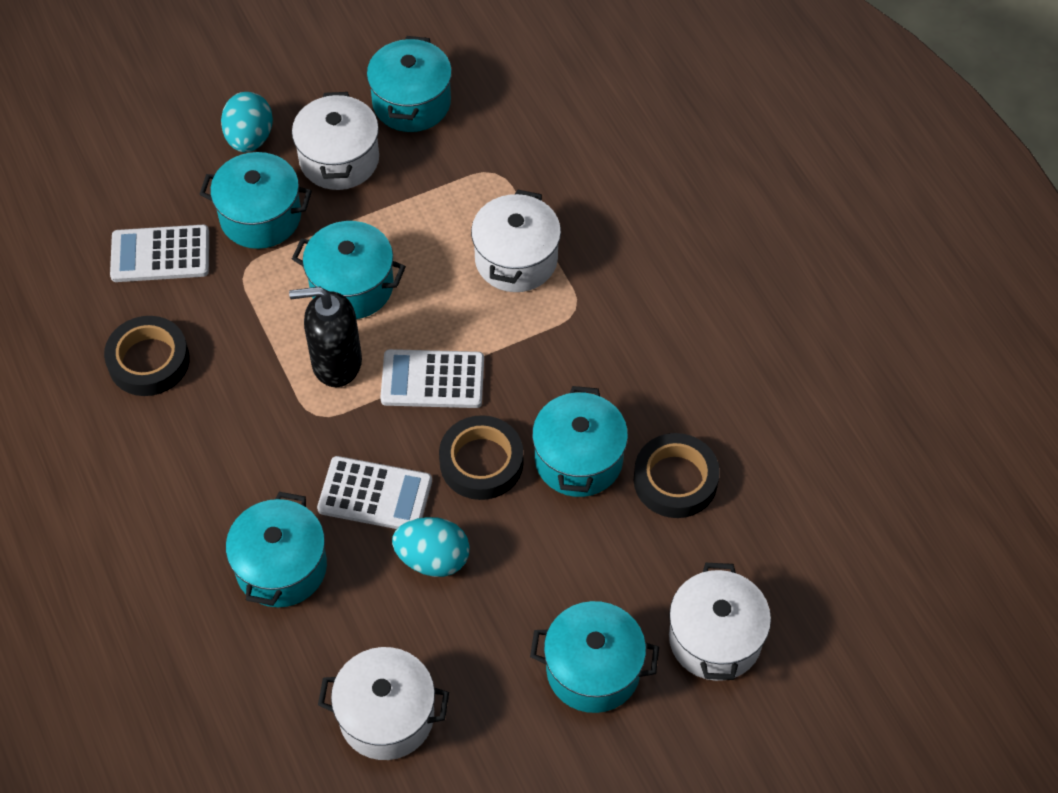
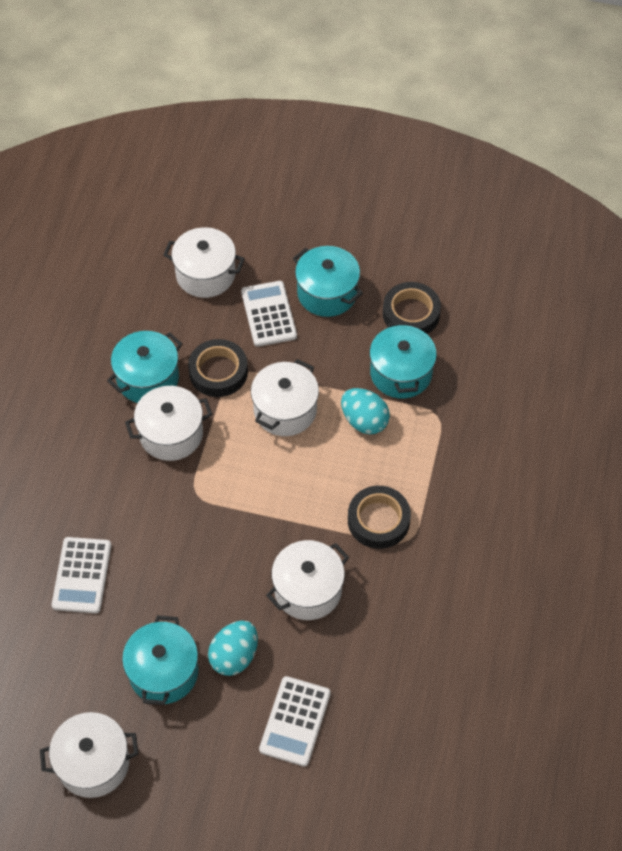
black soap dispenser: [289,287,362,387] = 1 -> none = 0
turquoise pot: [199,152,312,249] [226,492,327,607] [292,221,406,319] [367,36,452,132] [530,601,659,713] [532,386,628,497] = 6 -> [107,331,182,403] [122,615,198,705] [293,246,363,317] [370,321,437,398] = 4
white pot: [292,92,379,190] [318,647,449,760] [471,189,561,292] [669,563,771,681] = 4 -> [40,712,138,798] [125,386,212,461] [163,227,245,298] [251,359,319,436] [266,540,349,620] = 5

